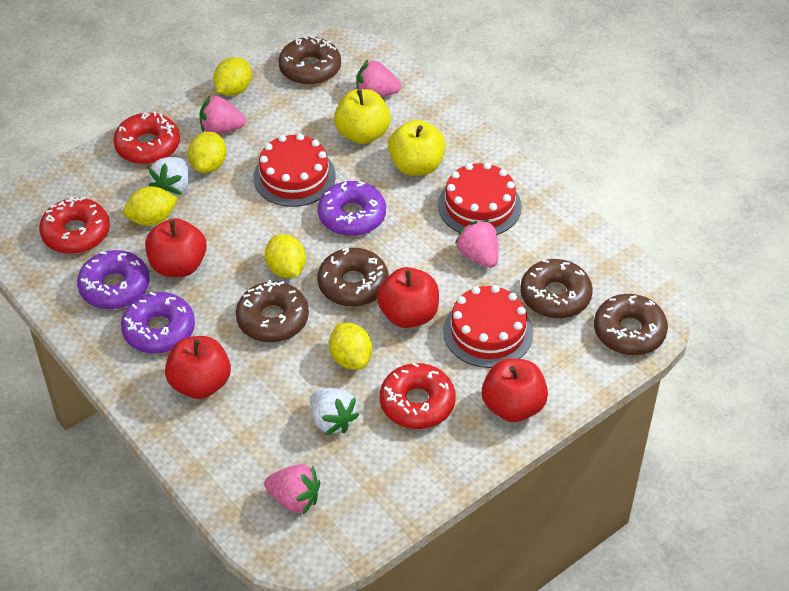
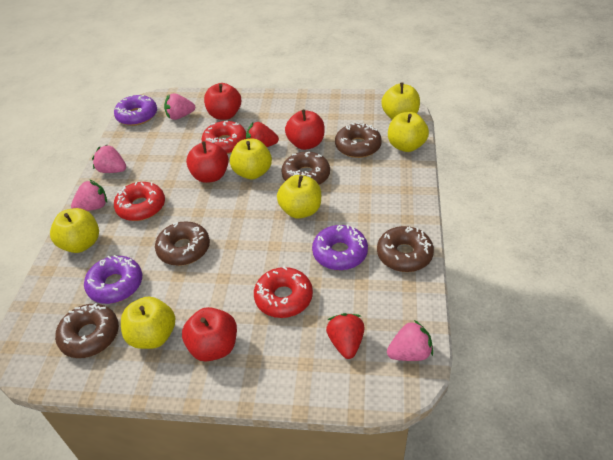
red cake: [253,133,336,207] [438,162,522,235] [443,285,533,368] = 3 -> none = 0
red strawberry: none = 0 -> [246,122,279,147] [326,313,365,359] = 2
white strawberry: [148,157,189,196] [311,388,359,435] = 2 -> none = 0
yellow apple: [334,89,391,144] [388,120,446,176] = 2 -> [50,208,99,253] [121,297,175,349] [230,139,272,179] [277,175,321,219] [381,82,420,119] [388,112,429,152] = 6
yellow lemon: [123,186,178,226] [188,132,227,173] [213,57,252,96] [265,234,306,278] [329,323,372,370] = 5 -> none = 0

